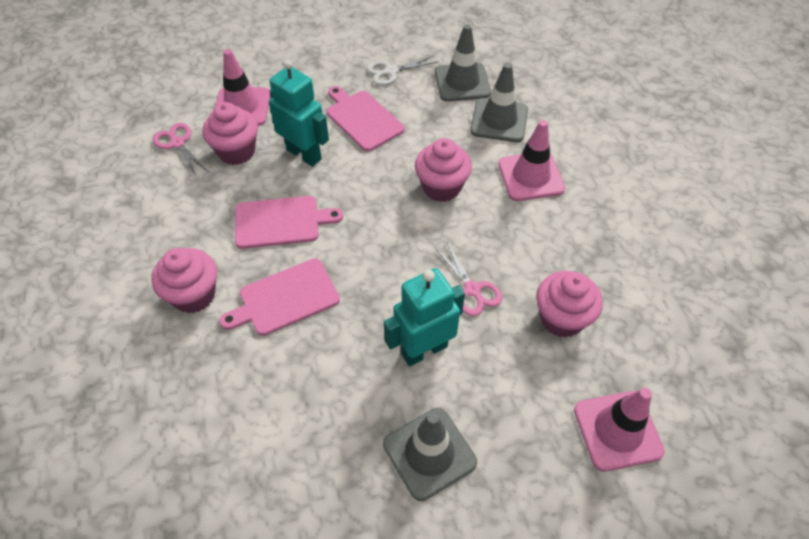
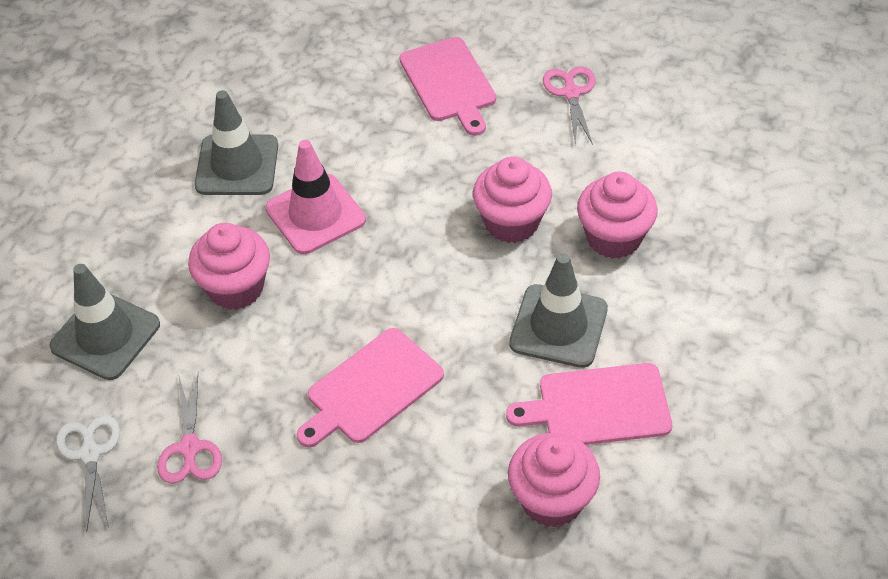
pink traffic cone: [215,49,270,126] [498,120,565,201] [574,388,665,471] = 3 -> [265,140,366,254] = 1
turquoise robot: [269,59,329,167] [384,268,465,366] = 2 -> none = 0

